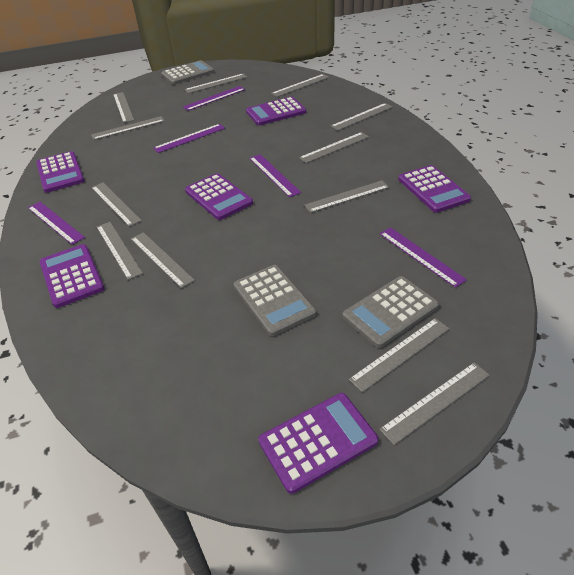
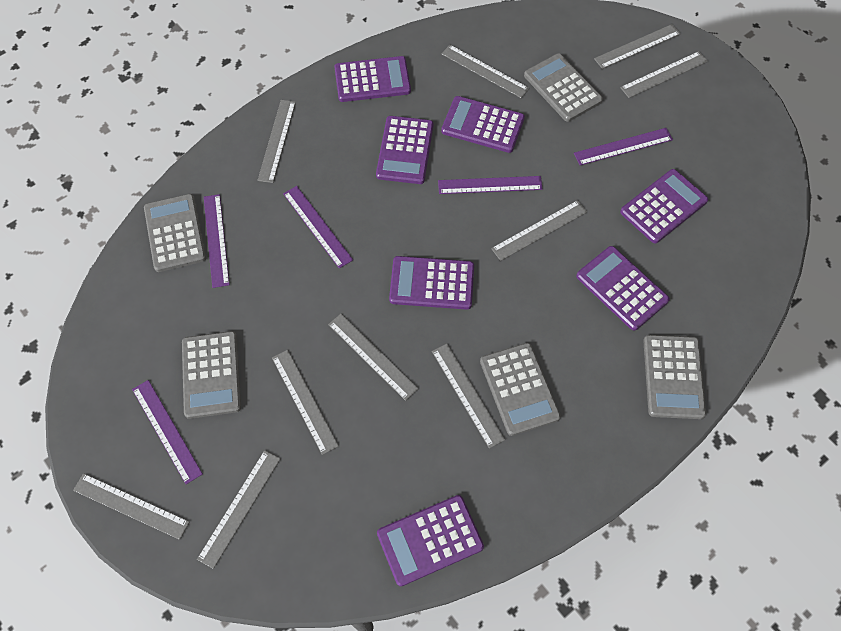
grey calculator: [161,60,214,85] [234,265,316,336] [342,276,439,348] = 3 -> [144,194,206,272] [182,331,241,419] [480,343,561,436] [524,53,603,122] [643,335,706,419] = 5
grey ruler: [91,116,165,140] [91,182,142,227] [97,222,143,280] [113,92,134,123] [131,232,195,288] [185,74,247,94] [271,74,330,97] [299,132,369,163] [304,180,389,213] [331,103,393,131] [349,318,449,392] [379,362,490,445] = 12 -> [73,473,189,540] [197,450,280,569] [258,100,296,183] [272,350,339,455] [328,314,419,401] [432,344,505,448] [441,45,529,98] [491,200,587,261] [594,24,681,69] [620,51,708,98] = 10
purple calculator: [36,151,85,193] [39,244,105,308] [185,173,253,220] [246,97,306,125] [258,393,379,494] [398,165,471,213] = 6 -> [334,56,411,102] [376,116,433,184] [377,495,484,586] [389,256,474,310] [441,96,525,153] [576,246,670,331] [620,169,708,243] = 7

